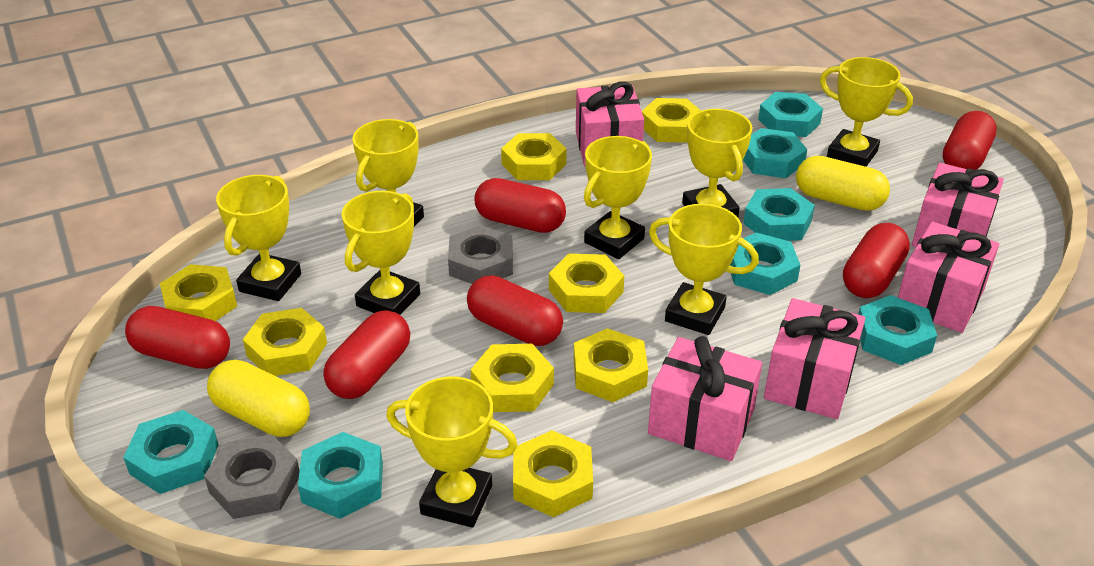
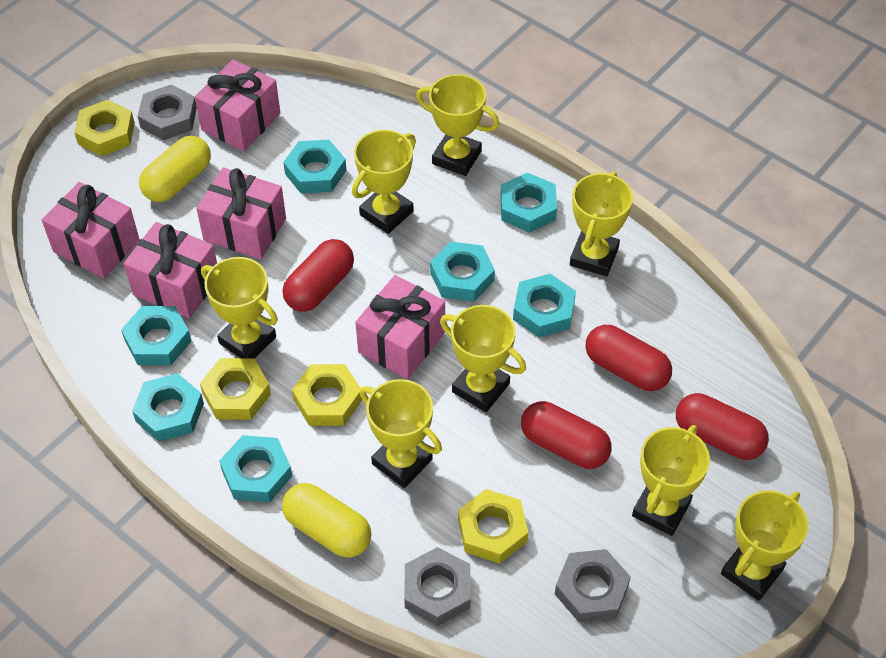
grey nut: [204,434,300,519] [448,225,513,284] = 2 -> [138,84,197,140] [404,547,471,626] [555,549,631,622] = 3
red capsule: [125,306,230,369] [324,310,410,399] [467,275,563,346] [474,178,566,233] [843,223,910,298] [943,111,997,170] = 6 -> [283,239,354,312] [521,401,612,469] [585,325,672,391] [676,393,769,460] = 4
yellow nut: [160,264,237,321] [243,308,327,376] [471,344,554,412] [501,133,567,180] [513,430,593,517] [549,254,624,313] [574,328,648,402] [642,98,700,143] = 8 -> [74,100,135,156] [200,358,271,420] [292,364,362,426] [458,489,528,564] = 4

